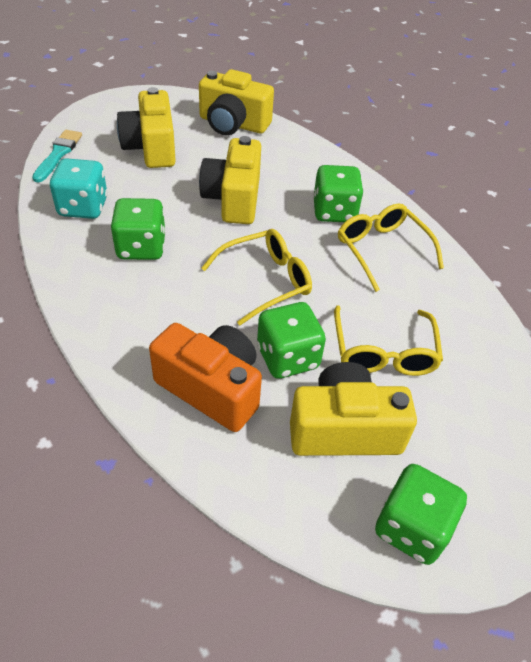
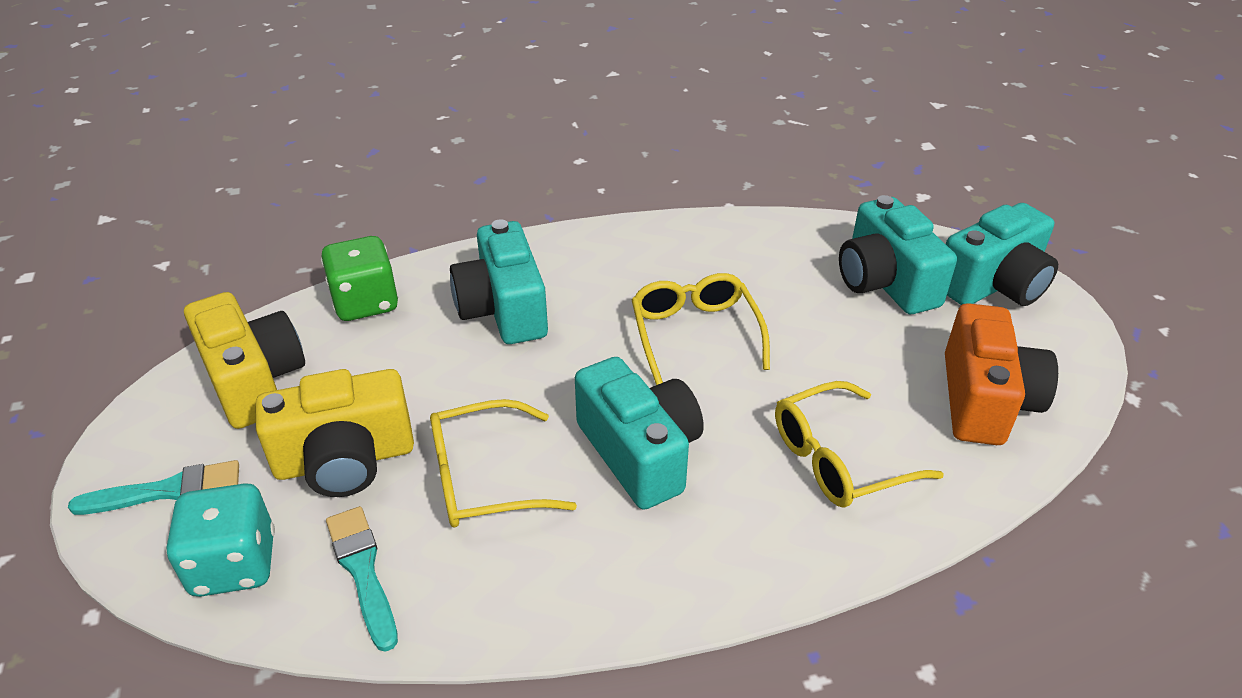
green dice: [111,198,166,260] [257,302,326,379] [313,165,364,222] [375,464,467,565] = 4 -> [321,236,399,321] = 1
turquoise brush: [32,130,82,183] = 1 -> [68,460,239,515] [326,506,398,652] = 2
turquoise camera: none = 0 -> [450,219,548,344] [575,357,704,510] [839,195,957,314] [946,203,1058,306] = 4
yellow camera: [117,87,176,168] [199,69,274,135] [199,136,261,224] [290,362,417,456] = 4 -> [184,292,305,429] [256,369,414,497] = 2

